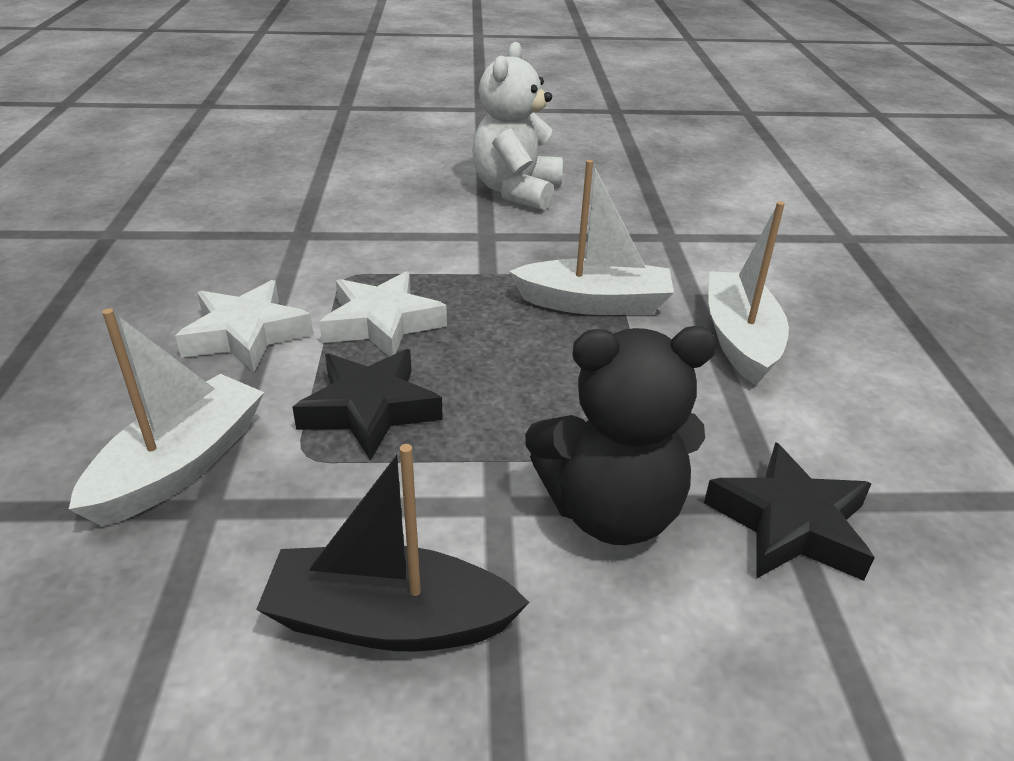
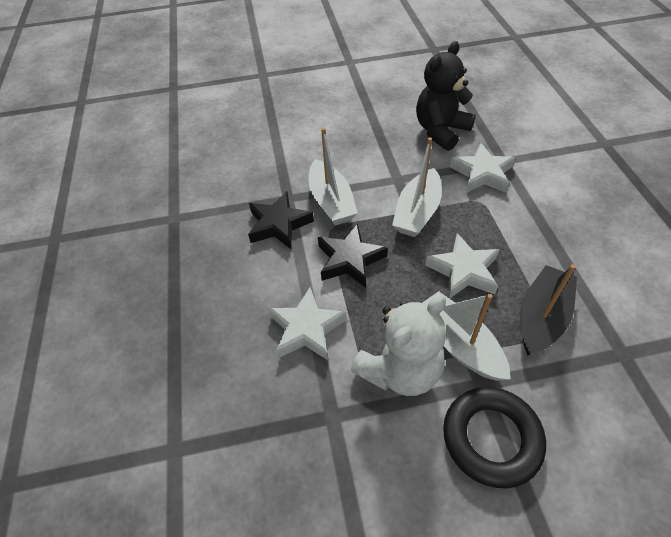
black ring: none = 0 -> [443,387,546,488] = 1
white star: [175,280,313,372] [319,271,447,357] = 2 -> [268,287,347,360] [425,233,500,299] [450,143,516,193] = 3

